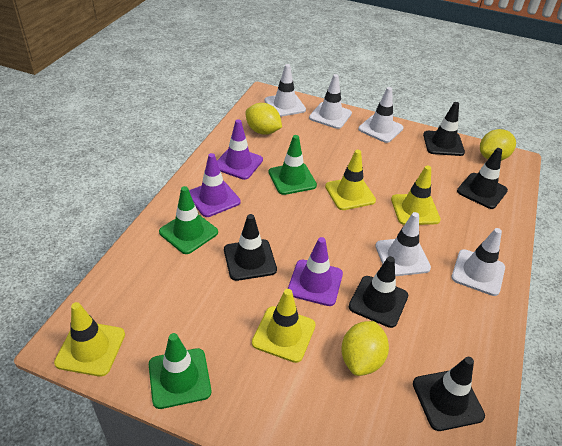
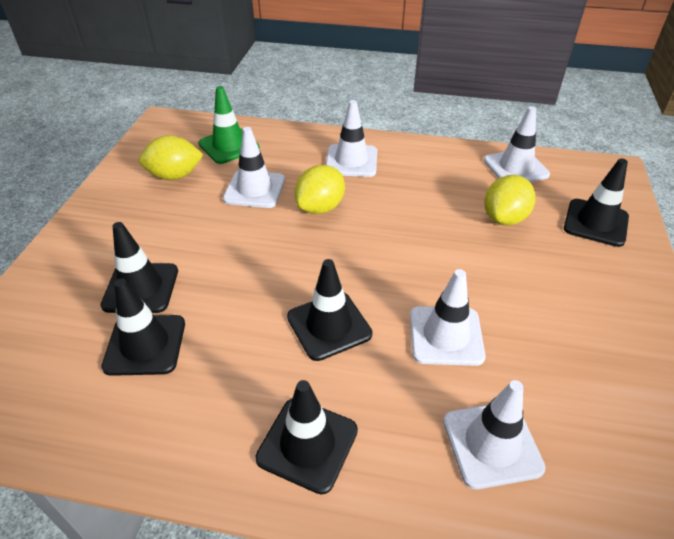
green traffic cone: [149,333,211,409] [159,186,218,254] [269,135,317,195] = 3 -> [198,86,260,164] = 1
purple traffic cone: [189,153,240,217] [217,119,263,180] [288,237,343,306] = 3 -> none = 0
yellow traffic cone: [54,302,125,377] [252,289,316,363] [325,150,376,210] [391,166,441,225] = 4 -> none = 0

